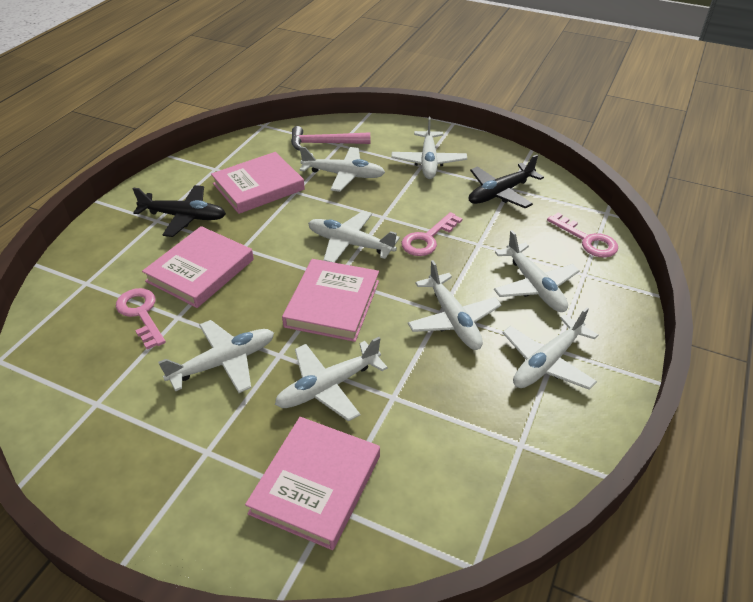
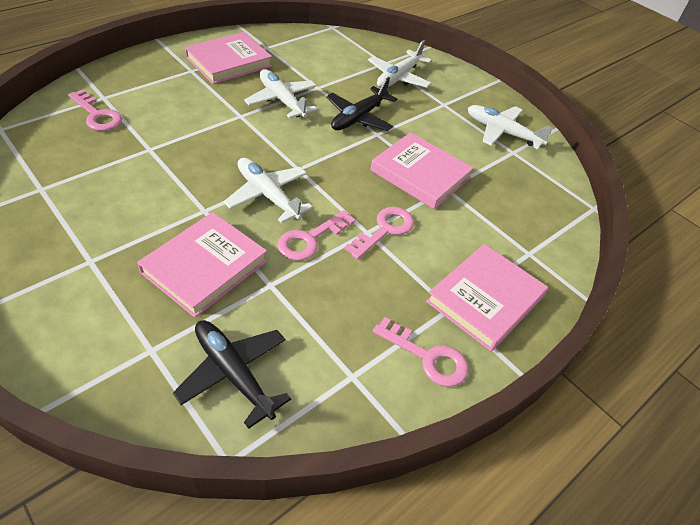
pink hammer: [291,126,370,151] = 1 -> none = 0
pink key: [116,288,166,349] [401,212,462,256] [547,213,618,257] = 3 -> [68,89,122,131] [277,210,355,261] [344,207,414,260] [373,317,469,387] = 4
white plane: [158,320,274,393] [275,337,388,422] [299,147,385,192] [308,211,400,263] [391,117,467,179] [408,260,501,350] [494,230,580,312] [503,307,598,390] = 8 -> [223,158,313,223] [244,69,317,118] [368,40,432,88] [468,105,553,149] = 4

